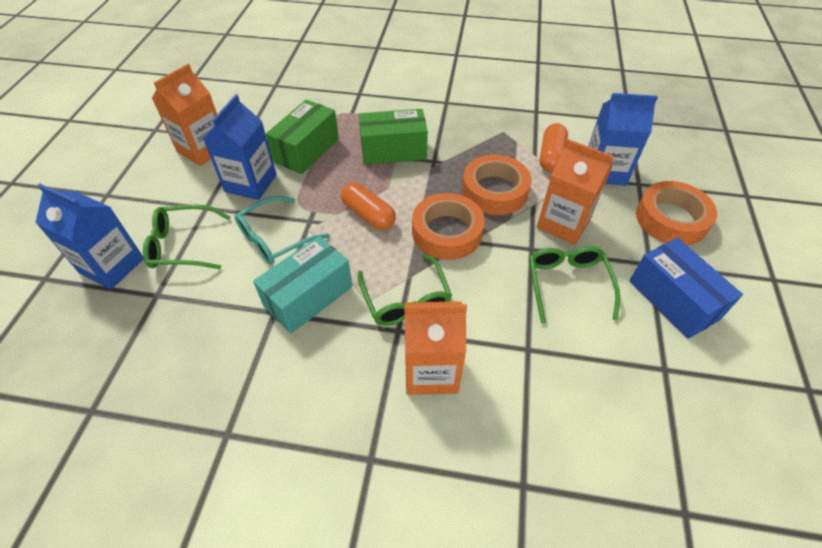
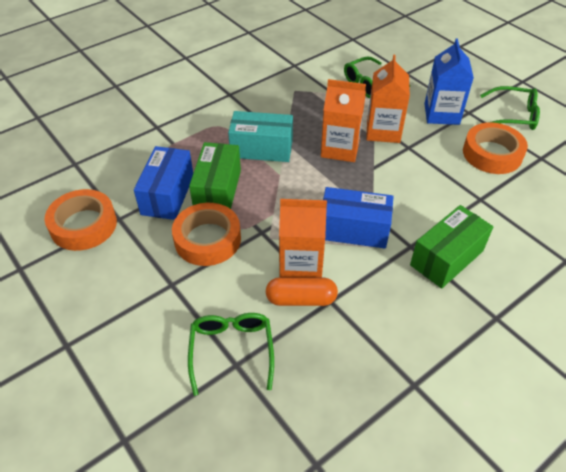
blue box: [629,238,743,339] = 1 -> [134,146,193,220] [323,187,394,249] = 2
blue carton: [35,184,144,289] [203,94,277,200] [588,93,658,186] = 3 -> [424,38,474,125] = 1
orange capsule: [341,182,396,230] [540,123,568,172] = 2 -> [266,277,338,306] = 1
turquoise glasses: [235,196,329,265] = 1 -> none = 0

